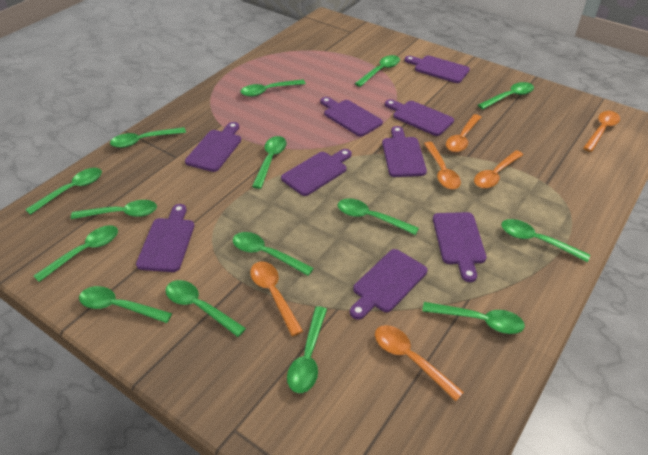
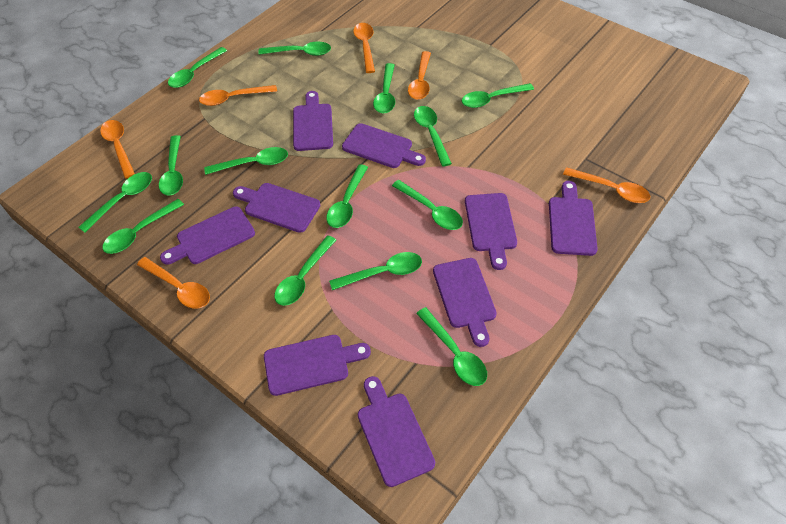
green spoon: [25,168,102,215] [34,225,118,282] [71,200,157,219] [79,286,172,323] [110,127,186,148] [165,280,246,337] [233,232,314,276] [240,79,306,97] [252,136,286,189] [287,306,327,393] [338,198,419,235] [355,55,400,87] [422,302,525,334] [478,82,534,109] [501,219,590,262] = 15 -> [78,172,152,232] [102,199,184,254] [159,135,183,196] [168,47,227,88] [204,147,288,175] [258,41,331,56] [275,235,336,306] [326,164,368,228] [329,252,422,290] [373,63,395,113] [392,180,463,230] [414,106,452,167] [416,307,487,386] [462,83,534,108] = 14

